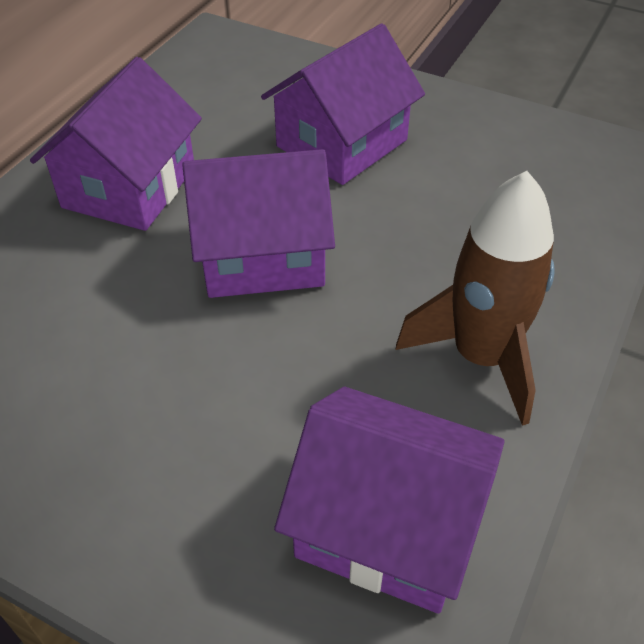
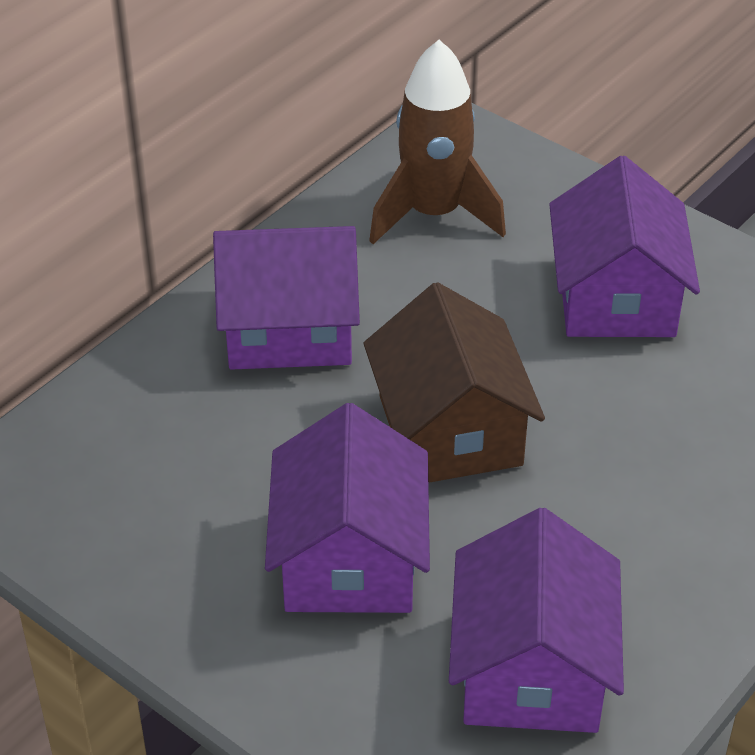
brown house: none = 0 -> [364,282,545,483] = 1

